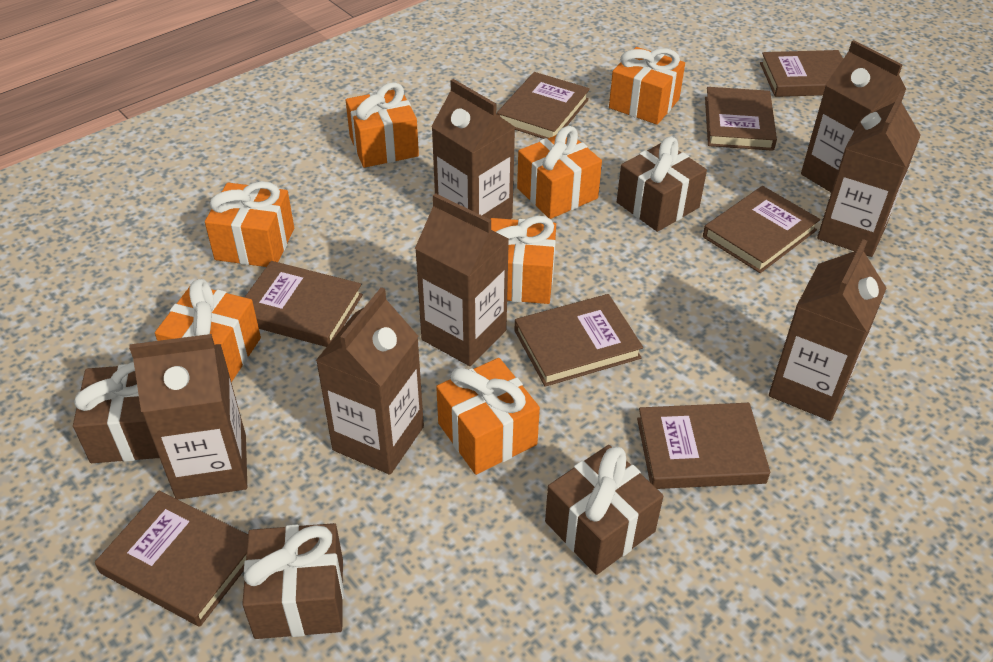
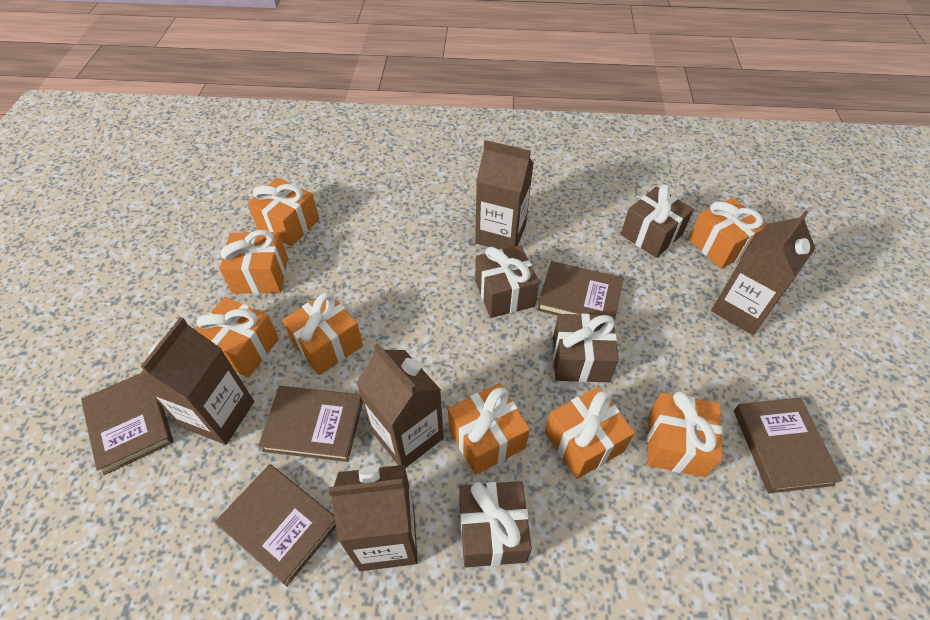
brown book: [95,490,248,627] [244,261,363,347] [497,72,590,139] [514,294,643,387] [637,403,770,489] [703,186,820,273] [705,87,777,151] [760,50,843,97] = 8 -> [81,374,174,475] [215,464,336,586] [258,386,363,462] [537,261,623,321] [734,398,843,493] = 5
brown carton: [129,334,247,500] [315,287,424,474] [415,193,509,366] [431,79,515,219] [769,239,887,421] [801,40,907,192] [817,91,921,257] = 7 -> [136,317,254,445] [329,465,418,571] [357,343,444,468] [475,140,534,250] [711,210,815,335] = 5
orange gift: [155,279,261,383] [205,181,294,267] [346,82,419,168] [436,358,540,475] [490,216,556,304] [517,126,602,219] [609,47,685,125] = 7 -> [196,297,279,377] [219,230,288,294] [247,178,320,246] [282,292,363,375] [448,383,530,475] [545,387,635,479] [647,391,723,477] [688,197,766,269] = 8

